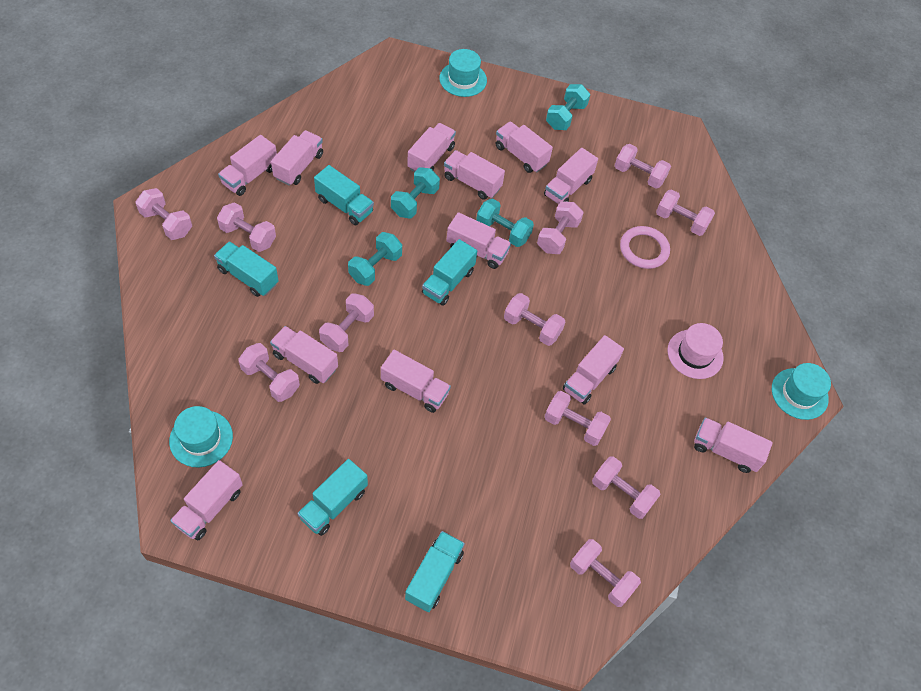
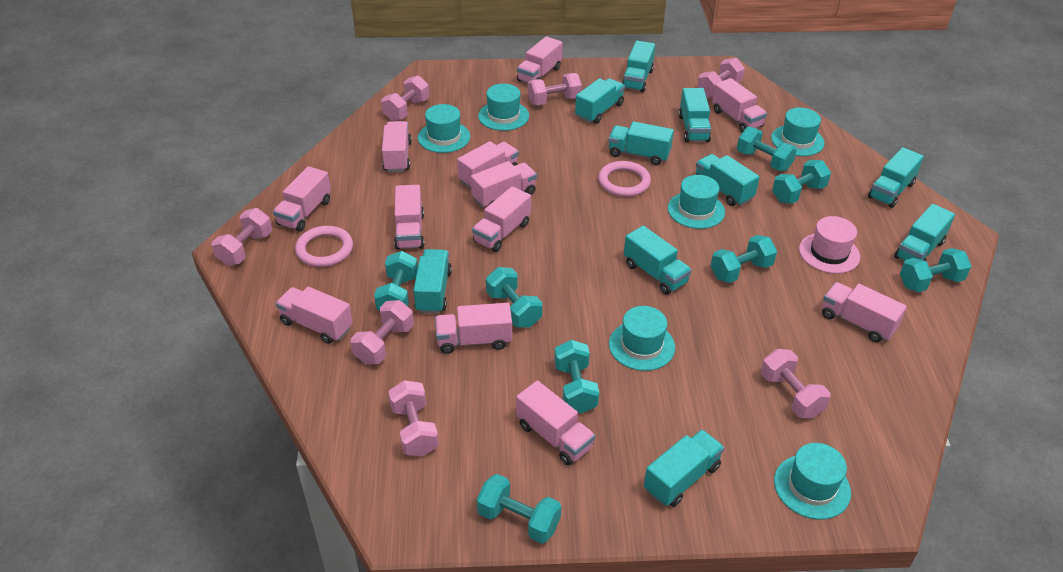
pink dumbbell: [136,188,192,240] [217,202,276,252] [238,343,300,402] [319,293,374,352] [504,293,565,346] [537,201,584,254] [544,391,611,446] [570,539,641,607] [592,456,661,519] [614,144,671,189] [656,189,715,236] = 11 -> [212,208,272,266] [351,300,414,364] [381,76,429,121] [388,380,439,456] [528,73,582,105] [697,58,745,98] [761,349,831,418] = 7
pink ring: [620,226,670,269] = 1 -> [295,226,353,267] [598,161,651,197] = 2
turquoise dumbbell: [348,232,402,286] [391,167,440,218] [476,198,534,247] [546,84,590,130] = 4 -> [374,251,418,310] [477,474,561,544] [486,267,542,327] [554,340,599,414] [711,235,777,283] [737,127,797,171] [772,160,831,204] [900,248,971,292] = 8
turquoise hat: [169,406,233,468] [439,49,487,97] [772,363,831,420] = 3 -> [418,104,470,153] [478,84,529,131] [609,306,675,371] [668,175,725,229] [771,107,825,156] [774,443,851,519] = 6
turquoise truck: [214,241,279,297] [297,459,368,536] [314,165,374,225] [405,531,465,612] [422,239,477,306] = 5 -> [413,249,452,314] [575,78,625,124] [609,121,674,165] [622,41,655,92] [624,226,692,295] [644,430,724,507] [679,88,711,142] [696,154,760,206] [868,147,924,208] [894,204,955,261] = 10

